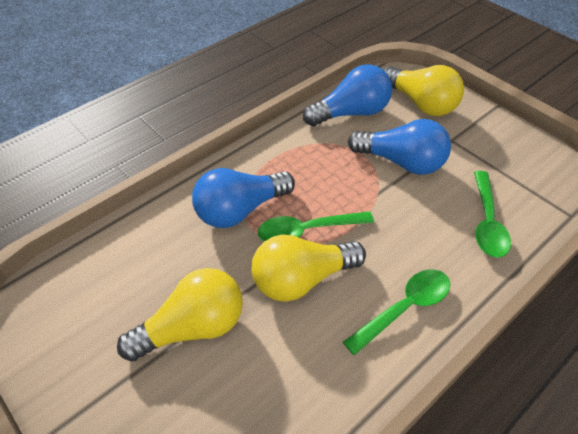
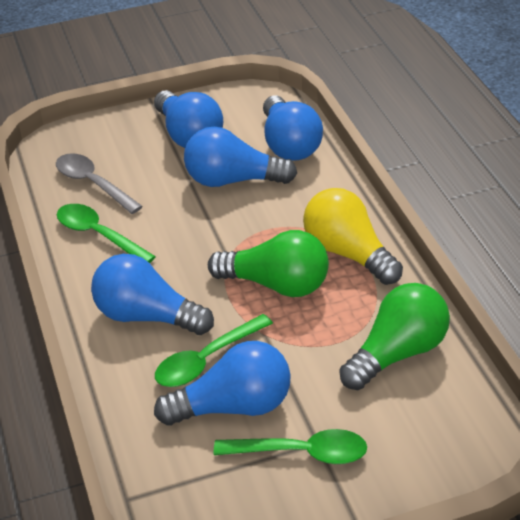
blue light bulb: [192,168,295,228] [303,64,392,126] [348,119,451,175] = 3 -> [91,254,214,335] [154,90,223,148] [154,341,291,425] [184,127,297,187] [263,96,323,161] = 5
green light bulb: none = 0 -> [208,230,329,297] [339,283,450,390] = 2
grey spoon: none = 0 -> [56,153,143,214] = 1
yellow light bulb: [117,268,243,362] [251,234,366,302] [384,65,464,116] = 3 -> [303,188,403,285] = 1

